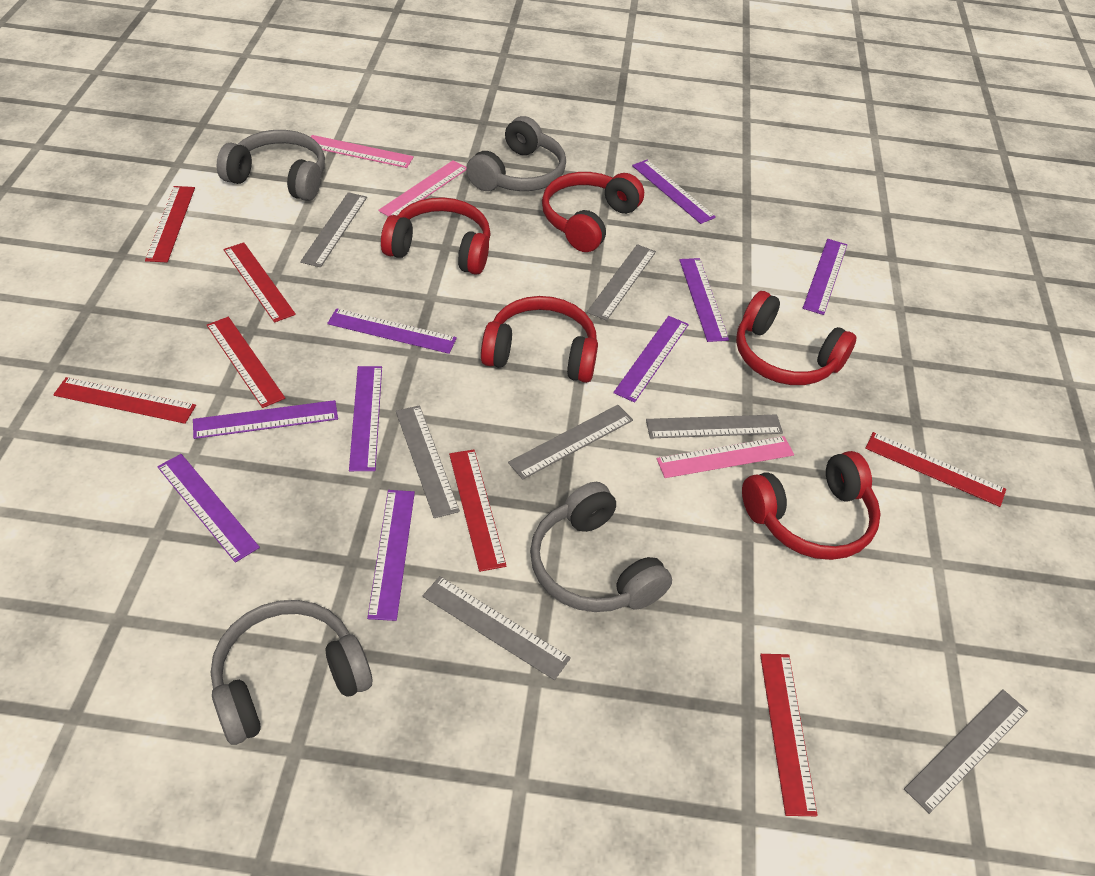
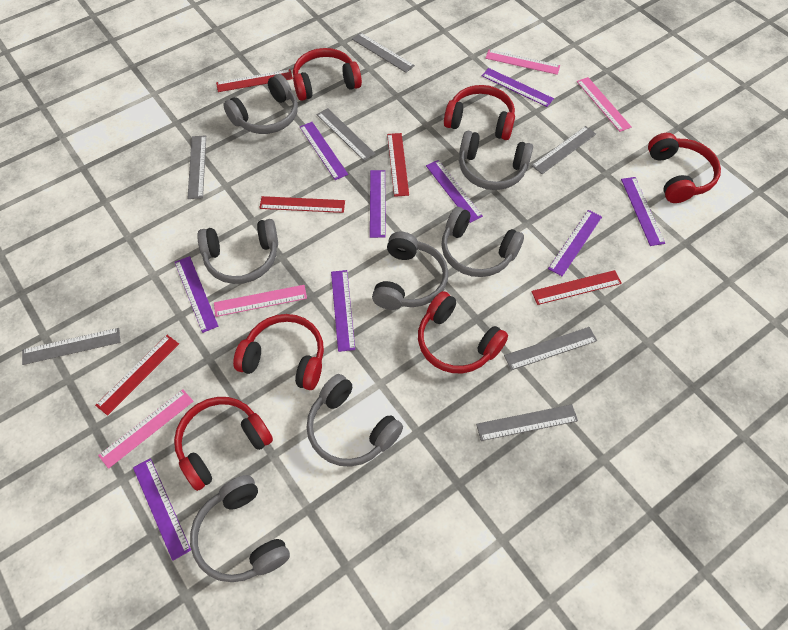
grey headphones: [211,600,372,745] [217,130,325,201] [466,116,566,191] [530,482,672,612] = 4 -> [190,475,290,582] [197,219,278,284] [223,74,298,134] [306,374,403,467] [372,231,448,310] [441,207,524,277] [459,131,533,190] = 7
pink ruler: [311,135,414,168] [378,160,467,217] [657,436,794,478] = 3 -> [98,389,194,469] [214,285,307,317] [485,50,560,75] [577,77,631,132] = 4
red headphones: [381,197,491,275] [481,296,598,383] [542,172,644,252] [736,291,857,385] [742,451,881,560] = 5 -> [174,397,273,491] [233,314,324,390] [293,48,362,101] [418,291,508,373] [444,85,515,140] [648,133,721,203] = 6
red ruler: [53,377,196,424] [145,186,195,262] [207,317,285,408] [223,242,296,323] [449,450,506,572] [760,654,818,816] [865,432,1006,507] = 7 -> [95,335,179,416] [216,69,293,92] [259,196,345,213] [387,133,409,197] [531,270,622,305] = 5

